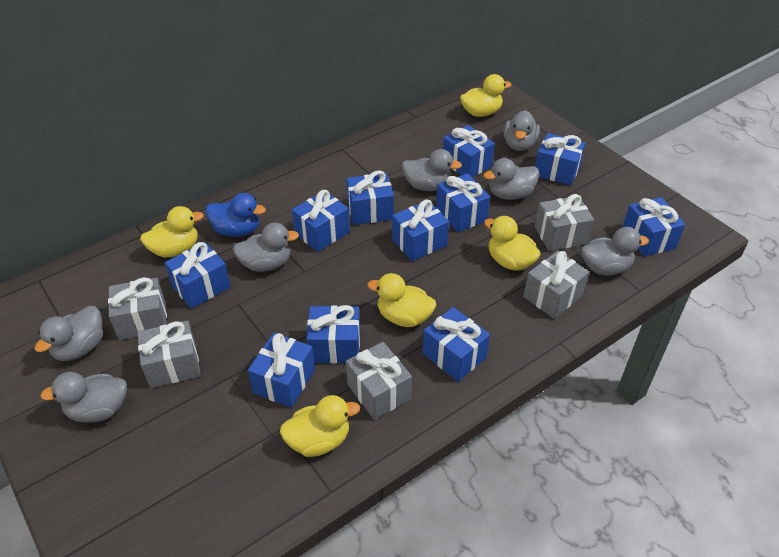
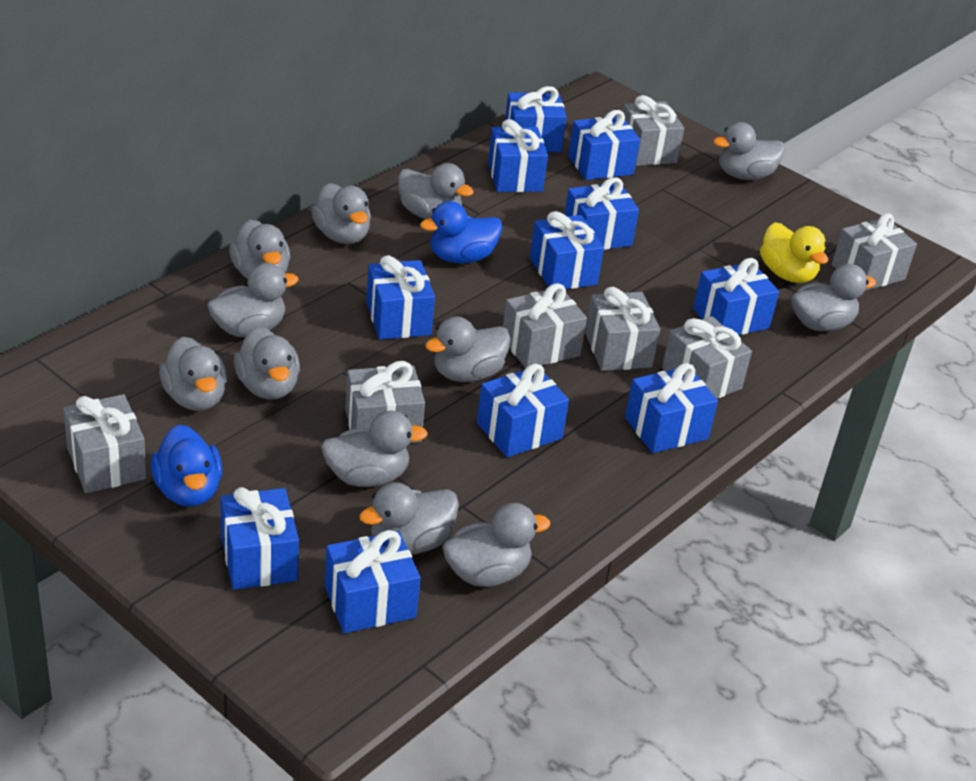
blue duck: [205,193,266,237] = 1 -> [151,424,222,507] [420,201,502,264] = 2
grey duck: [35,306,103,361] [40,372,127,422] [232,223,299,272] [402,149,462,191] [483,158,539,200] [503,110,540,151] [581,227,649,275] = 7 -> [159,337,227,411] [207,263,299,337] [229,219,290,279] [234,326,300,400] [311,183,371,244] [321,410,428,487] [359,483,459,555] [398,163,474,219] [425,316,511,382] [443,503,550,587] [713,122,785,180] [791,264,876,331] = 12
grey gift: [108,277,167,340] [137,320,201,388] [346,342,412,420] [523,251,589,319] [535,194,594,251] = 5 -> [63,394,147,493] [346,361,425,443] [503,283,587,369] [585,287,660,371] [623,95,684,166] [662,316,752,399] [832,213,917,291] = 7
yellow duck: [140,206,204,257] [280,395,360,457] [367,273,436,327] [460,74,511,117] [484,216,541,271] = 5 -> [760,222,828,283] = 1

